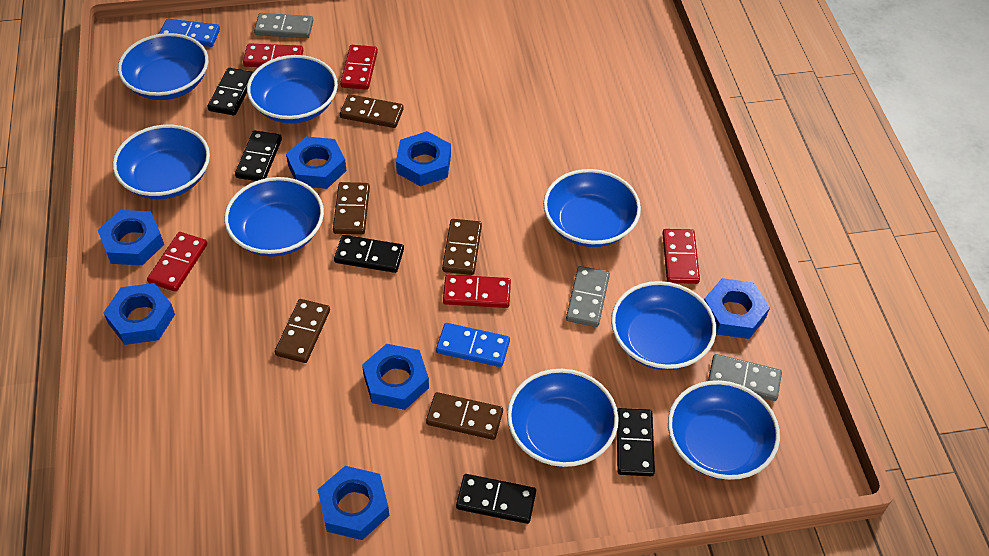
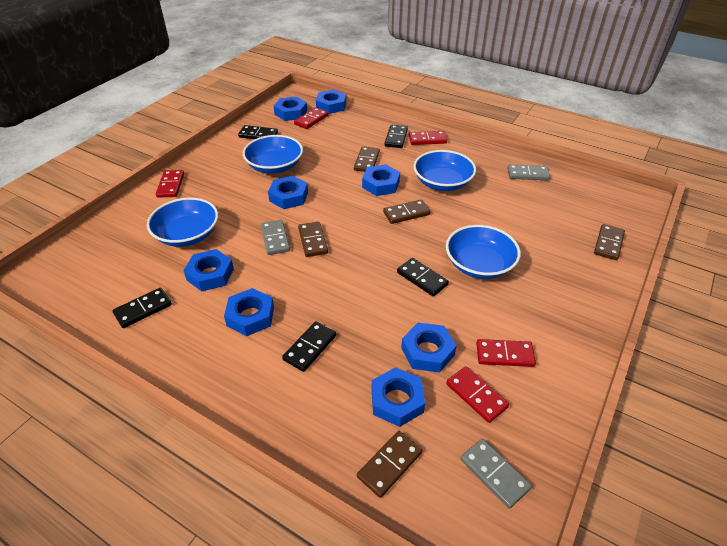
blue bowl: [113,124,210,199] [118,33,208,100] [224,177,324,256] [247,55,338,123] [507,369,619,467] [543,169,641,247] [611,281,716,370] [668,380,780,480] = 8 -> [147,198,218,247] [243,135,303,174] [414,150,476,191] [446,225,521,279] = 4
blue domino: [159,19,220,47] [436,323,510,367] = 2 -> none = 0
blue nut: [98,210,164,265] [103,283,175,345] [286,136,346,189] [318,466,389,540] [362,344,429,410] [396,131,451,186] [704,278,770,339] = 7 -> [184,249,234,292] [224,288,274,336] [268,176,308,209] [274,96,307,121] [316,89,346,114] [362,164,400,196] [372,367,425,427] [401,323,457,373] = 8

